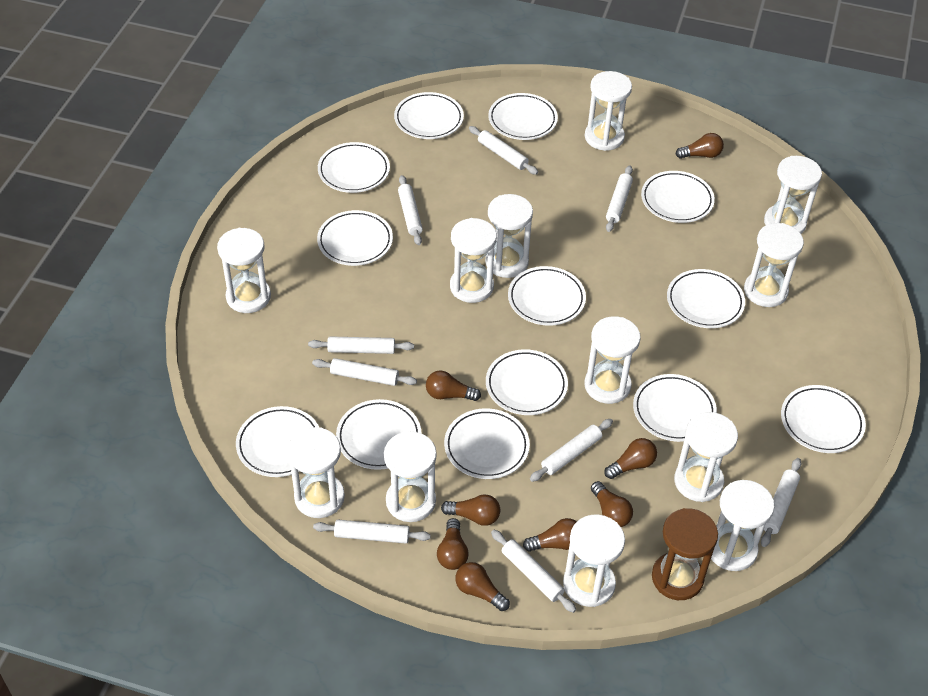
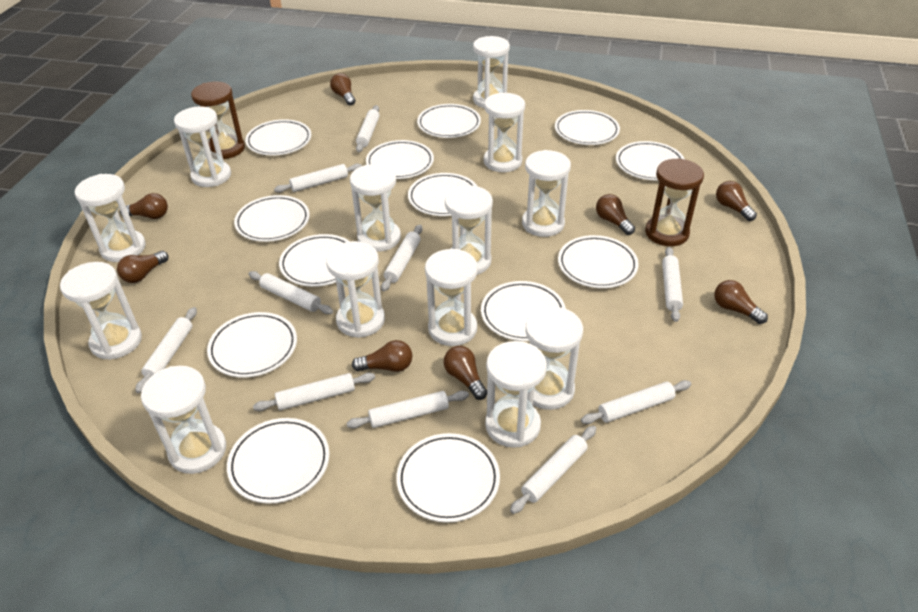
brown hourglass: [652,508,718,600] = 1 -> [191,82,245,159] [645,158,704,246] = 2
white hourglass: [217,228,271,313] [288,427,345,518] [384,431,437,522] [450,218,497,303] [485,194,533,278] [563,515,625,607] [584,316,641,404] [585,71,632,151] [674,412,738,502] [711,480,774,571] [744,223,804,307] [764,156,822,234] = 12 -> [60,262,142,360] [75,174,146,262] [141,366,226,474] [174,106,231,187] [326,241,385,338] [350,164,401,252] [425,249,478,346] [445,185,493,275] [473,36,510,108] [484,92,525,172] [485,341,547,448] [522,150,571,237] [525,306,583,410] = 13
white rolling pin: [308,336,414,354] [312,358,417,386] [313,520,431,544] [398,175,423,245] [469,126,538,175] [491,530,576,613] [530,419,613,482] [606,165,633,232] [761,458,801,547] = 9 -> [136,307,197,393] [249,271,333,314] [253,373,375,411] [274,164,362,193] [347,391,469,429] [356,105,380,152] [381,225,423,292] [510,426,596,514] [581,380,691,424] [662,247,683,322] = 10

